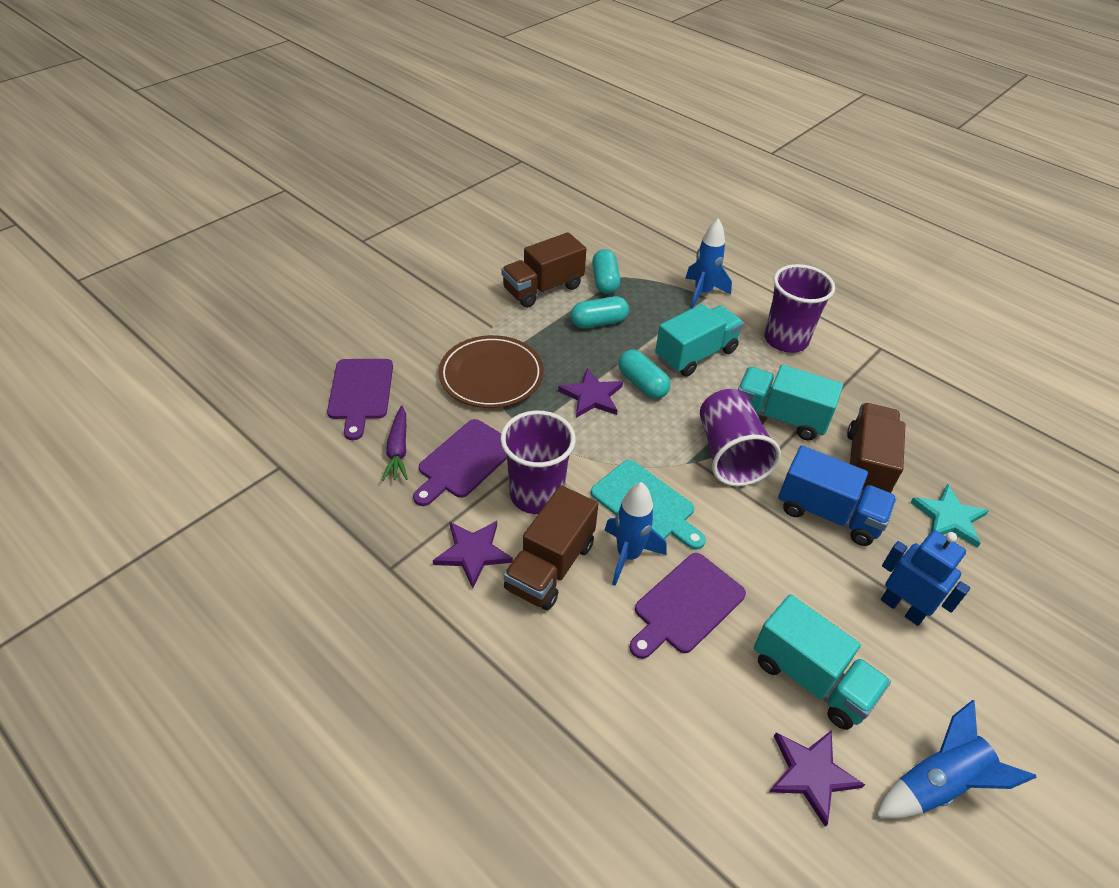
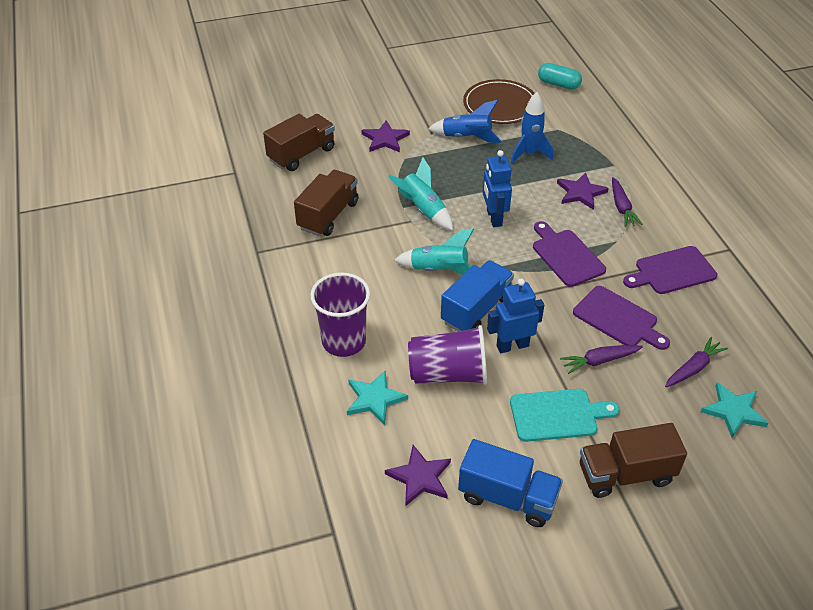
blue robot: [881,530,970,626] = 1 -> [482,150,512,227] [487,279,544,353] = 2
blue rocket: [604,482,666,586] [685,218,732,308] [876,700,1037,819] = 3 -> [428,100,502,143] [511,92,553,164] = 2
blue truck: [778,445,897,546] = 1 -> [441,260,514,332] [458,439,563,527] = 2
purple carrot: [382,405,408,481] = 1 -> [560,345,643,374] [612,177,643,227] [665,337,728,387] = 3
purple cup: [500,411,576,514] [700,389,781,486] [764,264,835,353] = 3 -> [310,272,370,357] [408,325,487,385] = 2
turquoise capsule: [571,296,629,329] [592,249,620,294] [618,350,671,399] = 3 -> [538,63,582,90] = 1
turquoise rocket: none = 0 -> [388,158,453,231] [394,228,474,275] = 2
turquoise star: [910,484,989,548] = 1 -> [347,370,408,425] [701,382,769,438] = 2
turquoise truck: [655,304,744,377] [738,365,843,440] [754,594,891,730] = 3 -> none = 0

